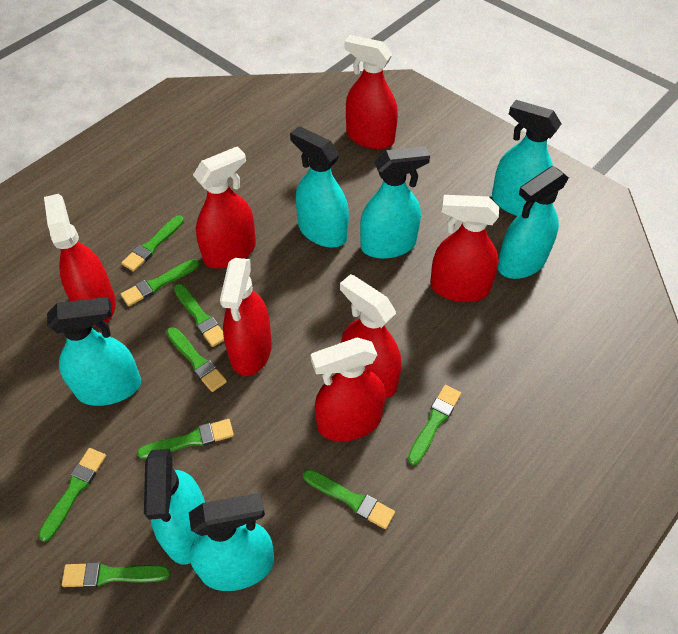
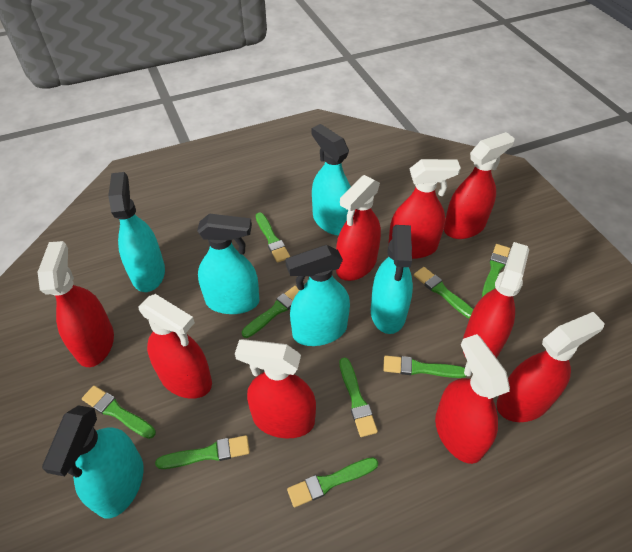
red spray bottle: [44,194,116,326] [193,146,256,269] [220,258,272,376] [311,338,386,441] [340,274,401,399] [344,35,398,149] [430,195,499,302] = 7 -> [38,241,114,367] [138,294,212,399] [235,339,316,438] [336,175,381,281] [388,159,461,259] [435,334,510,464] [444,132,515,239] [463,242,529,358] [497,312,605,422] = 9
turquoise spray bottle: [47,297,141,406] [144,449,205,565] [189,493,274,591] [290,126,349,248] [360,146,430,259] [492,100,562,216] [498,166,569,279] = 7 -> [42,405,144,519] [108,172,165,292] [197,213,259,314] [285,245,350,346] [312,124,351,235] [371,225,413,334] = 6

